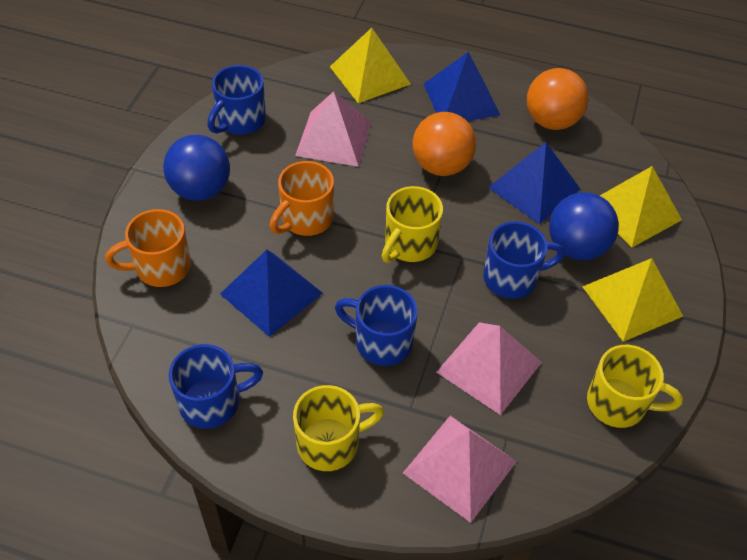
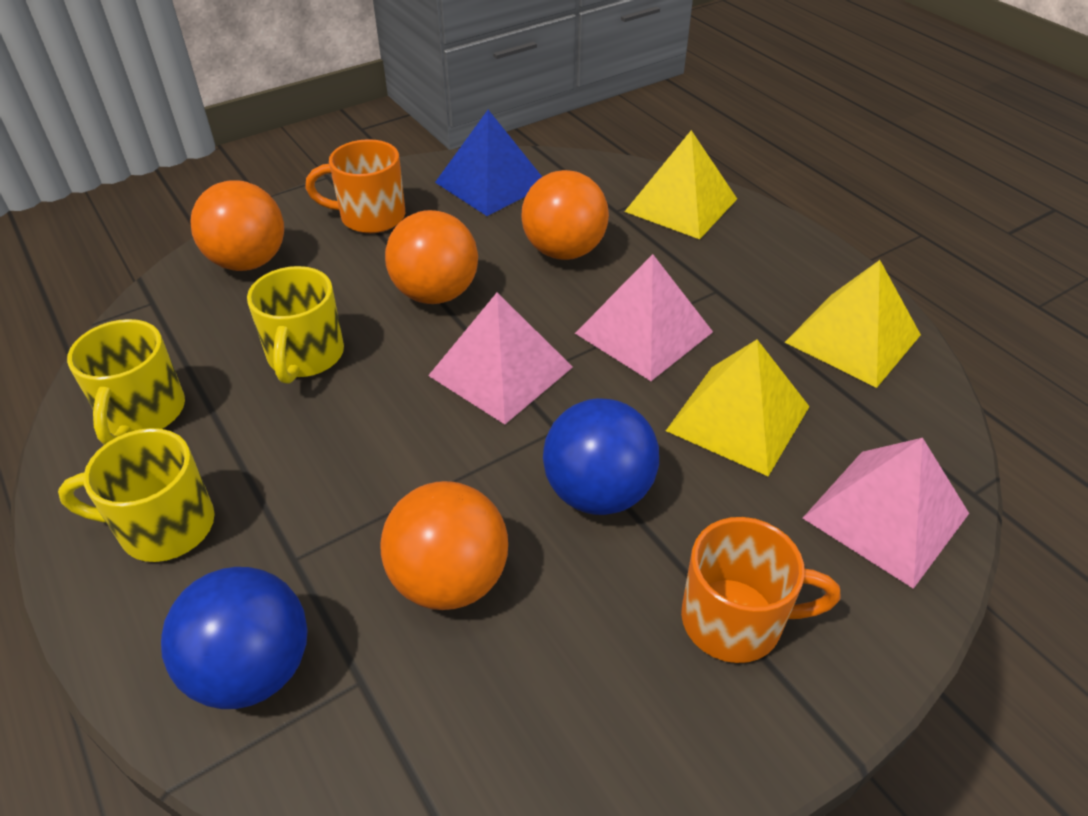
blue mug: [169,344,263,429] [207,65,266,135] [335,285,418,366] [483,221,565,299] = 4 -> none = 0
blue pyramid: [220,250,323,337] [424,52,500,121] [488,143,580,224] = 3 -> [435,110,542,216] = 1
orange ball: [413,112,476,176] [527,68,589,130] = 2 -> [190,180,284,271] [380,481,508,610] [385,210,478,304] [521,170,609,260] = 4

